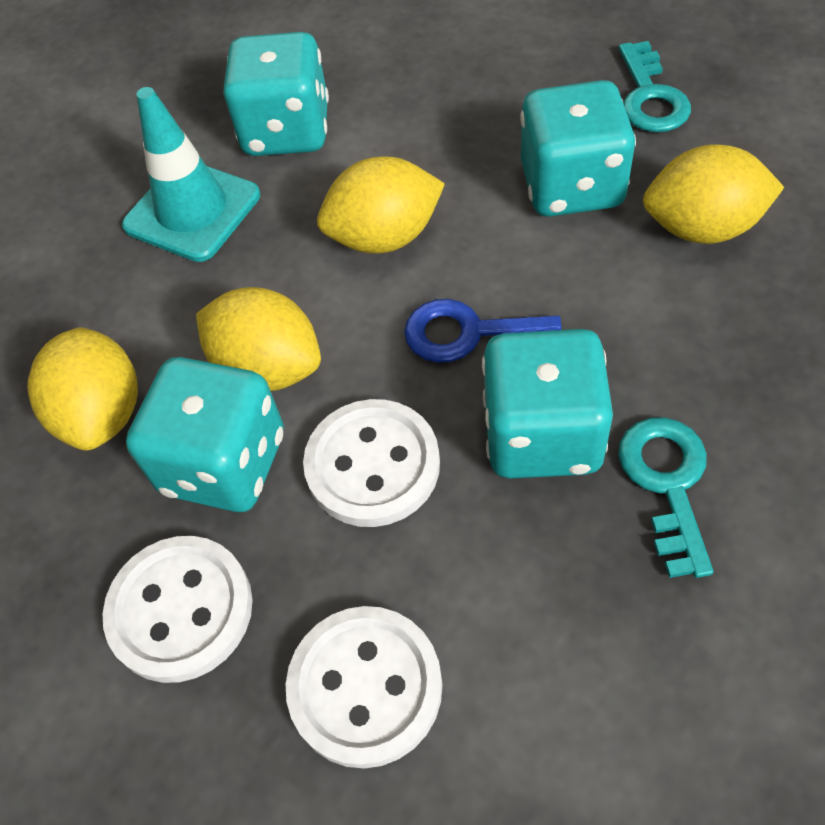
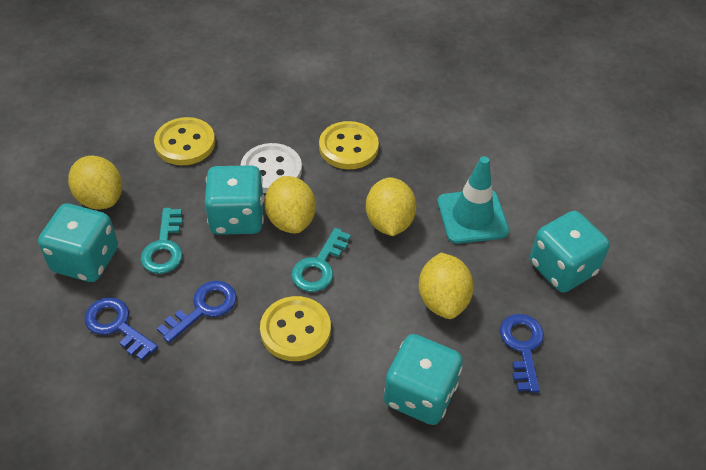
blue key: [404,299,562,363] = 1 -> [84,297,158,361] [157,281,237,343] [500,314,544,393] = 3
white button: [103,536,253,683] [286,606,443,769] [303,399,440,527] = 3 -> [240,143,302,193] = 1
yellow button: none = 0 -> [154,117,215,165] [260,296,331,361] [319,121,379,169] = 3

